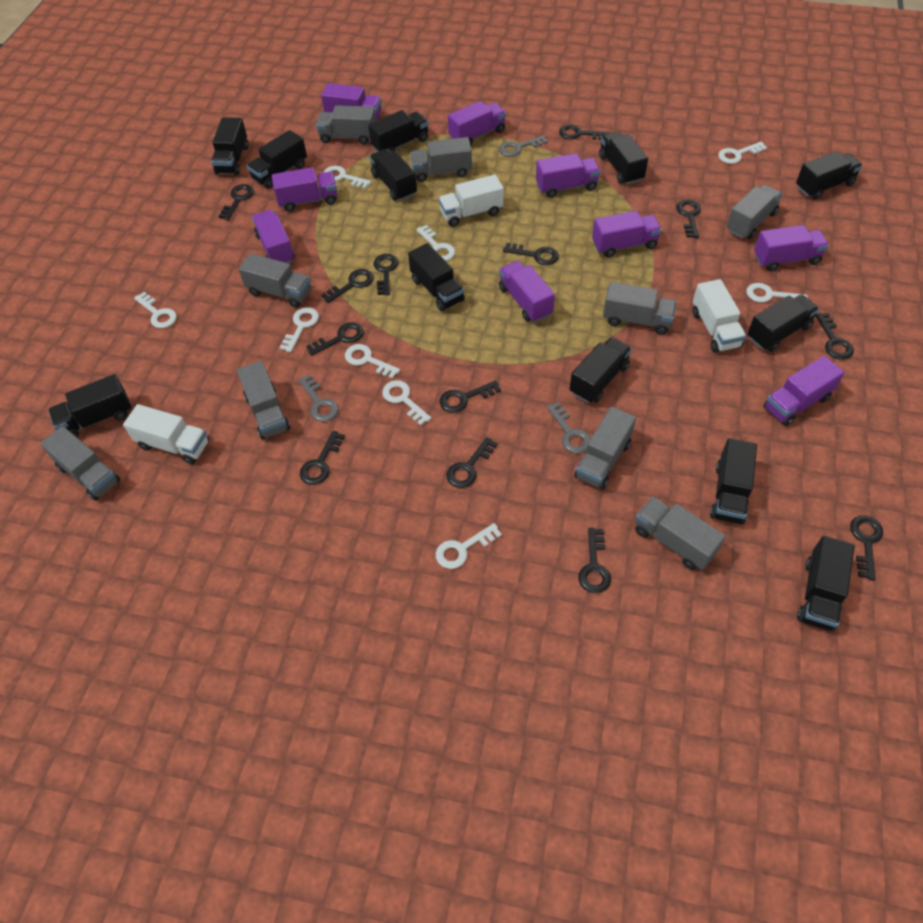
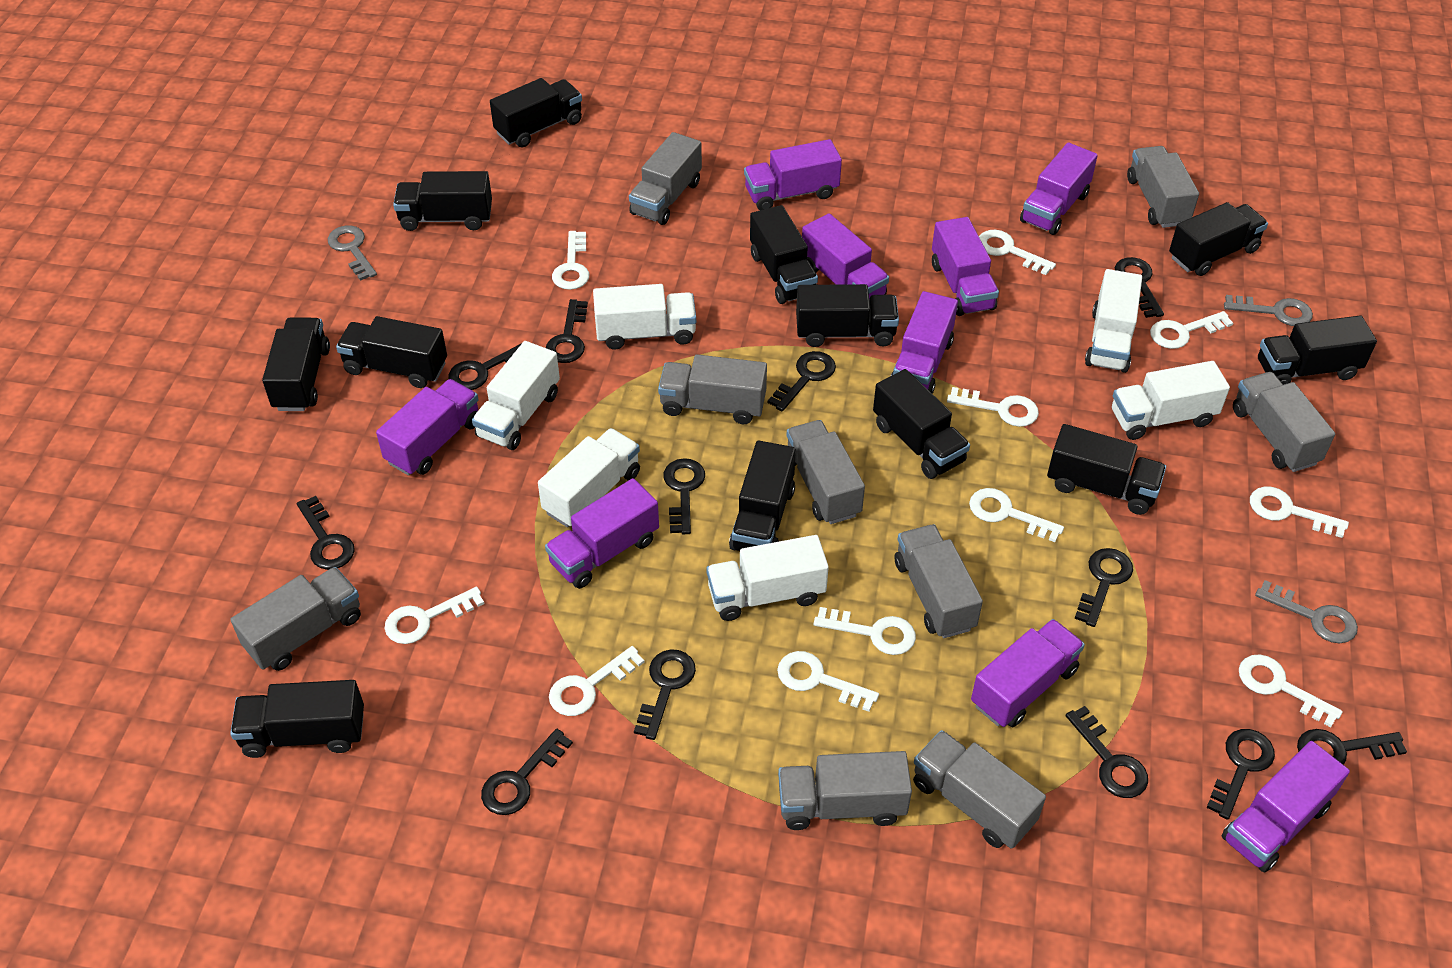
black key: [218,184,254,220] [300,431,345,485] [306,322,364,356] [321,269,374,303] [374,254,398,295] [440,380,501,413] [446,437,498,488] [503,243,559,265] [559,125,610,140] [578,528,611,593] [676,200,701,238] [815,313,854,360] [850,515,883,580] = 13 -> [297,496,355,570] [448,343,522,390] [481,728,573,815] [546,299,588,363] [634,649,696,740] [663,458,705,534] [768,351,836,411] [1066,706,1148,798] [1074,548,1133,627] [1115,257,1164,318] [1206,729,1275,820] [1297,729,1407,765] = 12
white key: [134,292,177,328] [280,307,319,352] [323,166,371,189] [345,344,400,379] [382,380,431,426] [416,225,455,261] [436,523,502,569] [718,142,767,164] [746,283,807,303] = 9 -> [385,587,484,644] [549,646,645,716] [552,231,589,290] [777,651,879,712] [814,607,916,655] [947,387,1039,427] [969,488,1064,542] [979,230,1056,275] [1150,311,1233,349] [1239,655,1343,727] [1250,486,1349,538] = 11
white truck: [123,404,209,464] [438,174,504,227] [693,279,746,353] = 3 -> [472,341,560,450] [538,428,640,527] [593,284,696,350] [706,535,829,621] [1085,269,1142,373] [1112,361,1230,440] = 6

